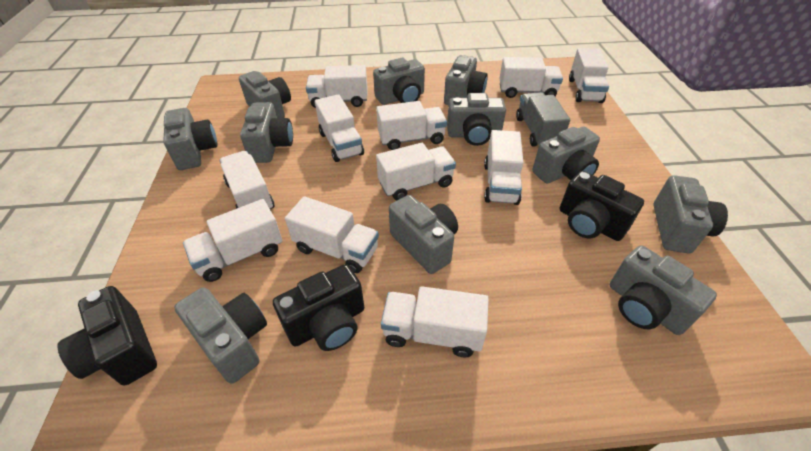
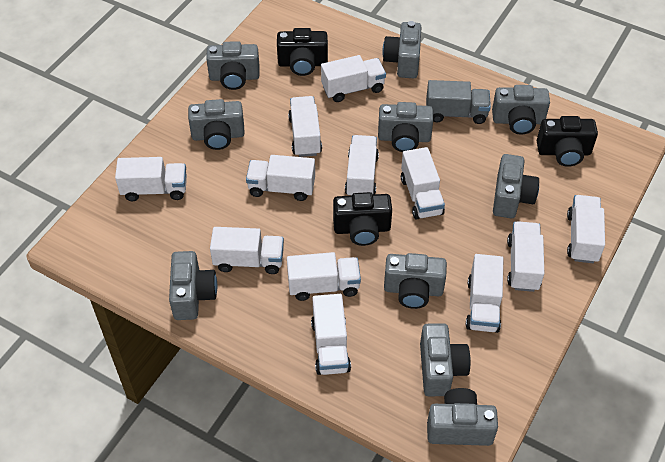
grey camera: [163,108,217,170] [174,287,267,384] [239,71,291,118] [240,102,293,163] [373,58,425,105] [389,195,458,274] [444,55,488,105] [447,93,506,146] [532,127,600,183] [610,245,717,335] [653,175,728,253] = 11 -> [169,251,217,320] [188,99,245,150] [206,41,260,90] [378,102,433,152] [382,21,422,78] [384,253,447,309] [420,323,471,396] [427,388,498,446] [492,85,550,135] [493,154,539,218] = 10
white truck: [183,199,282,282] [220,151,274,209] [285,196,379,273] [306,65,367,108] [315,94,364,162] [376,101,447,150] [376,143,456,200] [381,286,489,358] [484,130,524,205] [499,57,563,98] [569,48,609,103] = 11 -> [115,157,187,201] [210,227,284,274] [246,155,315,201] [287,252,361,301] [288,96,322,157] [311,294,351,375] [321,55,386,102] [345,135,379,196] [401,147,445,220] [466,254,504,333] [507,221,544,292] [567,195,605,263] = 12

